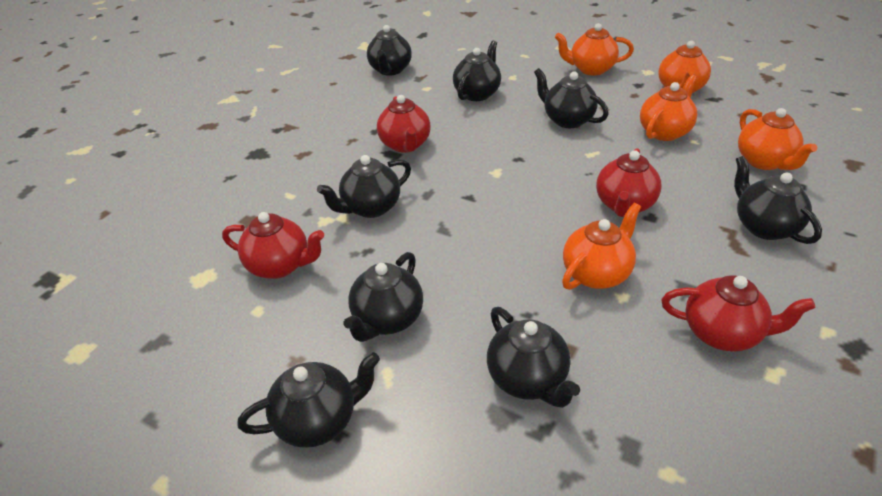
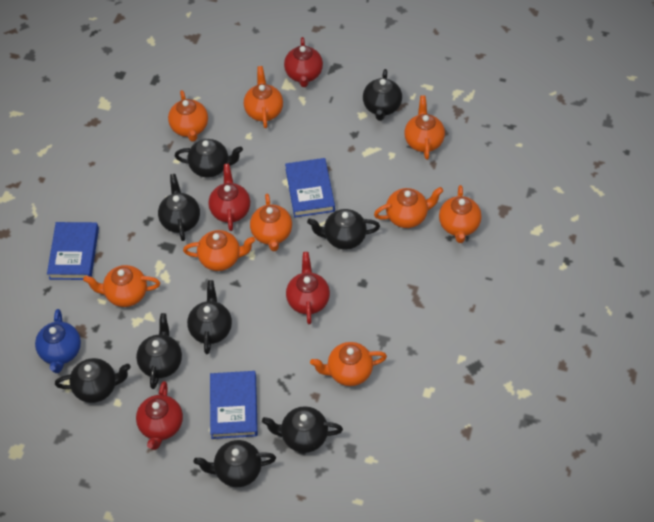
black teapot: [237,352,380,448] [317,155,411,218] [343,252,423,342] [367,25,412,76] [453,41,501,101] [487,307,580,408] [534,68,609,128] [734,156,822,244] = 8 -> [55,358,131,403] [136,313,182,389] [158,174,200,241] [175,139,243,178] [187,280,232,354] [194,440,276,487] [262,406,343,453] [307,209,380,250] [363,69,402,121] = 9
blue book: none = 0 -> [47,222,99,280] [210,371,258,439] [285,158,335,217] = 3
blue teapot: none = 0 -> [35,309,81,373] = 1
orange teapot: [555,23,634,76] [562,203,641,290] [640,75,698,141] [658,41,711,93] [738,108,817,170] = 5 -> [83,265,160,307] [168,90,208,142] [183,230,255,271] [244,66,283,128] [250,193,292,251] [310,342,387,386] [374,187,443,228] [404,95,445,160] [439,185,482,243] = 9

